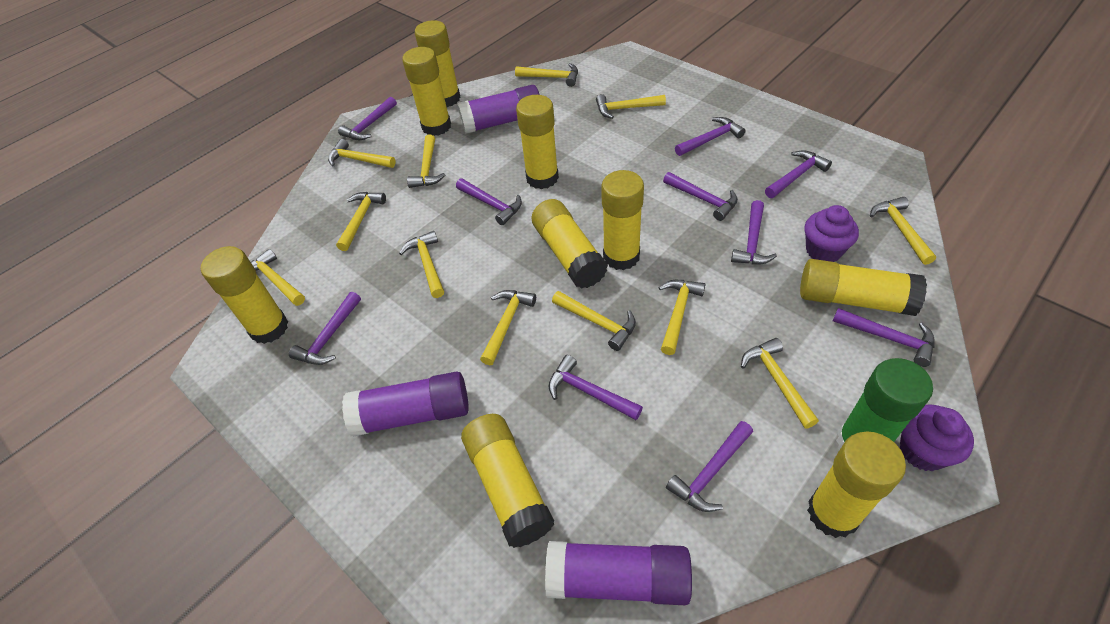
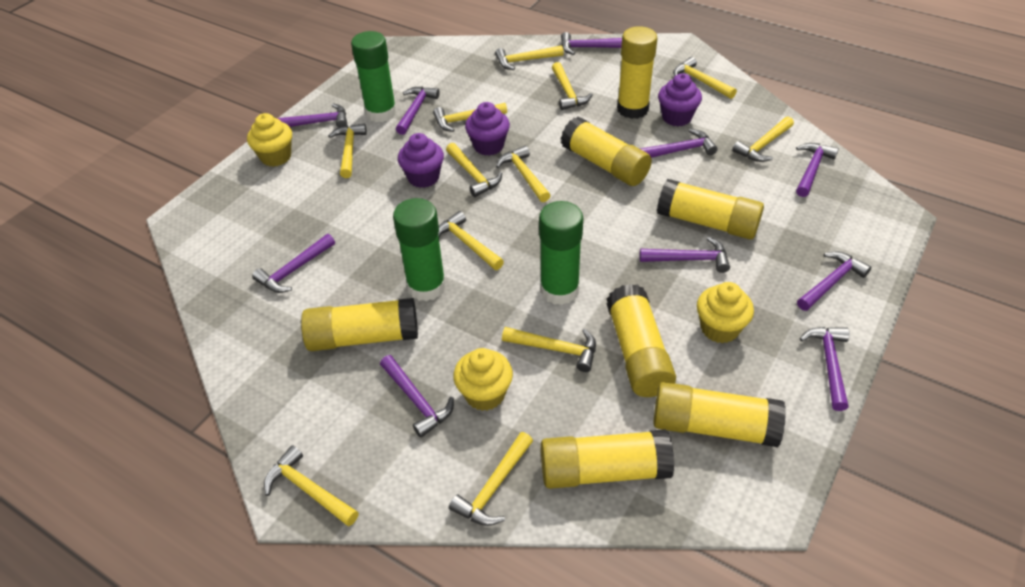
green glue stick: [836,358,933,450] = 1 -> [351,31,397,122] [393,198,446,301] [539,201,583,305] = 3
purple cupcake: [804,205,859,262] [900,404,974,471] = 2 -> [398,133,444,188] [465,102,510,156] [658,73,702,126] = 3
purple glue stick: [342,372,469,437] [457,85,540,134] [545,541,692,605] = 3 -> none = 0
yellow cupcake: none = 0 -> [247,113,292,167] [453,348,513,411] [697,282,754,343] = 3
yellow glue stick: [201,246,288,344] [402,47,451,136] [415,20,460,107] [461,414,554,548] [516,95,559,189] [532,199,608,288] [601,170,644,270] [800,259,927,316] [807,432,906,538] = 9 -> [301,298,418,351] [541,429,674,489] [561,117,652,186] [607,284,676,397] [617,26,657,119] [653,382,786,447] [657,179,764,239] = 7

